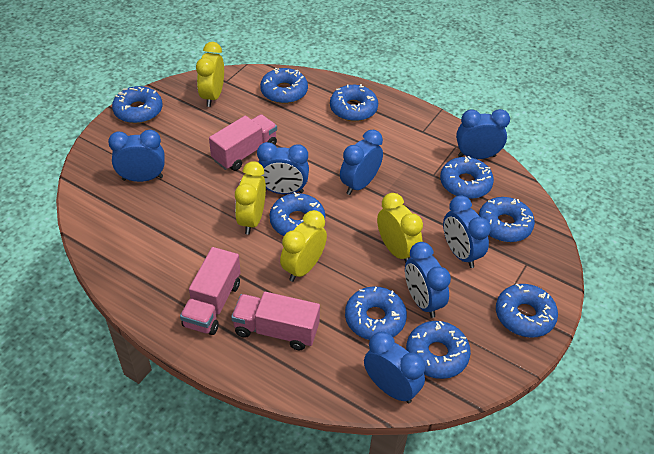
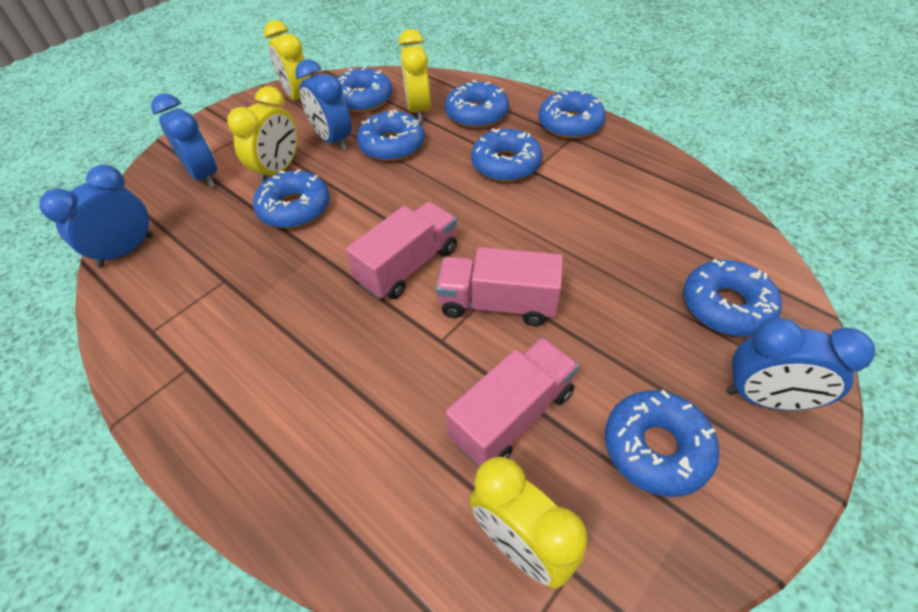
blue clock: [108,130,165,182] [257,142,309,194] [340,130,383,195] [364,331,425,403] [405,242,451,318] [443,195,491,268] [456,109,510,159] = 7 -> [39,165,153,268] [151,93,217,188] [295,59,352,151] [727,318,875,410] = 4
blue donut: [112,86,162,124] [260,68,308,104] [270,192,325,236] [330,84,378,121] [345,286,407,340] [406,321,471,379] [440,156,494,199] [479,197,535,242] [496,283,558,338] = 9 -> [253,169,330,228] [337,67,392,112] [357,109,425,161] [445,80,509,128] [471,128,542,182] [538,89,606,139] [605,390,719,497] [683,259,782,337] = 8

